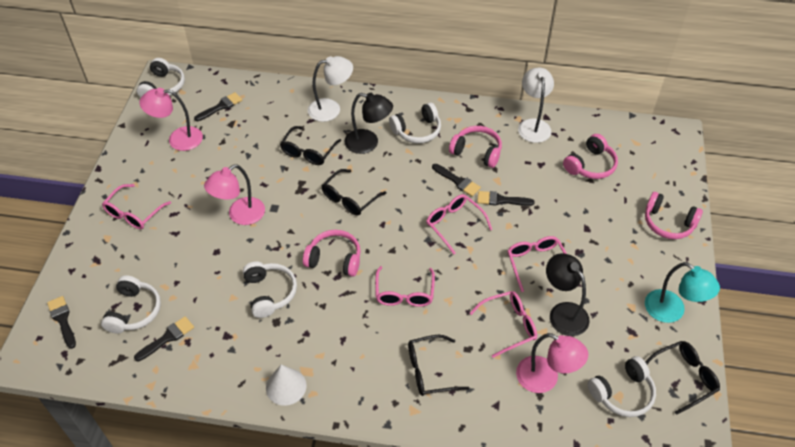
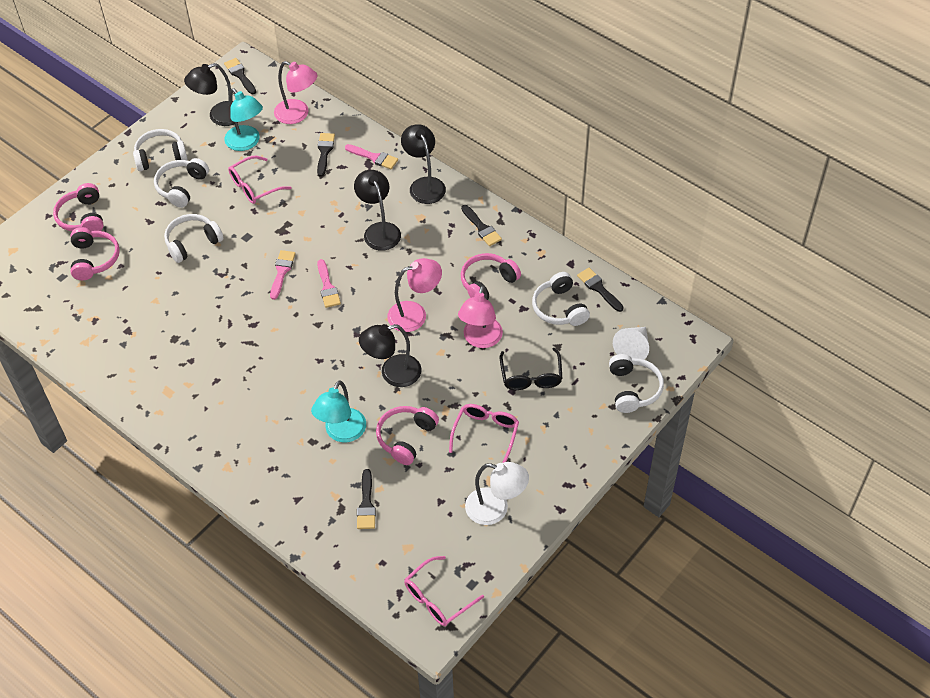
black glasses: [280,126,341,165] [322,169,386,215] [408,335,469,396] [645,341,720,415] = 4 -> [500,348,562,390] = 1
black lamp: [345,93,393,154] [546,253,590,336] = 2 -> [184,63,235,126] [354,170,401,251] [359,324,422,387] [401,124,446,204] = 4
pink brush: none = 0 -> [270,250,296,300] [317,259,341,308] [345,144,398,169] = 3
pink glasses: [102,184,171,229] [375,266,435,307] [426,194,492,254] [470,291,537,358] [507,236,567,292] = 5 -> [228,156,292,204] [404,556,484,626] [449,404,519,463] = 3
turquoise lamp: [645,262,720,323] = 1 -> [224,88,263,151] [311,380,366,442] = 2
white lamp: [308,56,353,122] [518,67,554,143] = 2 -> [465,462,529,525] = 1

